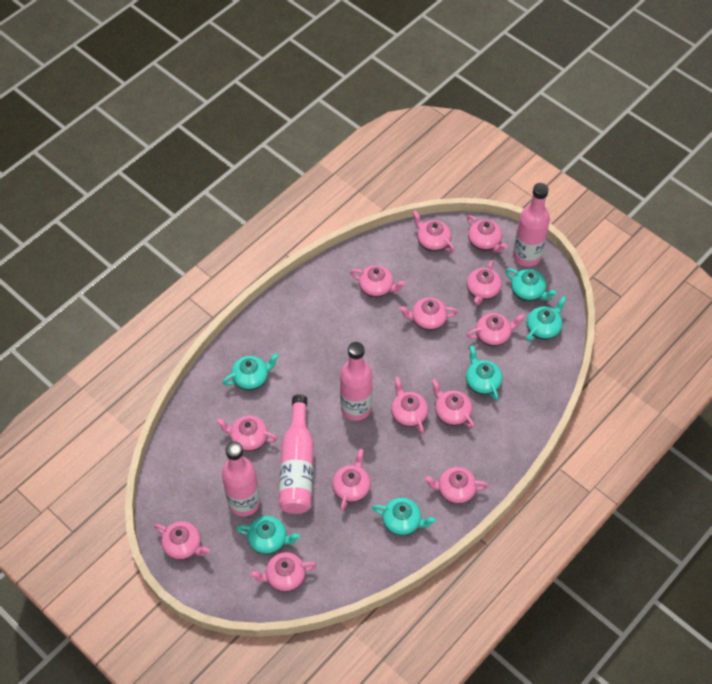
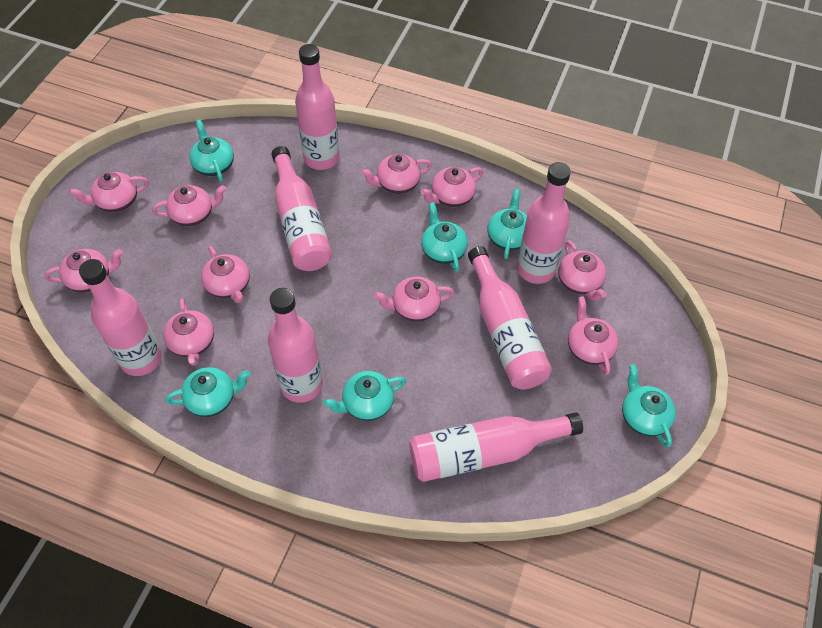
pink bottle: [222,442,260,517] [279,395,314,514] [340,342,372,421] [513,183,550,267] = 4 -> [79,259,162,376] [268,288,323,403] [272,146,332,271] [295,44,339,170] [409,412,583,482] [468,246,552,389] [517,162,571,284] = 7
pink teapot: [154,521,210,560] [216,415,278,452] [250,552,317,592] [332,449,371,511] [350,265,406,298] [391,377,428,434] [399,297,458,331] [413,210,455,253] [424,467,488,504] [432,379,475,429] [467,215,508,253] [467,260,502,305] [467,313,525,347] = 13 -> [45,249,123,293] [69,172,149,212] [152,185,226,227] [163,299,214,366] [201,246,250,303] [361,154,432,194] [374,277,455,322] [421,167,483,207] [558,240,606,301] [568,296,618,375] = 10

